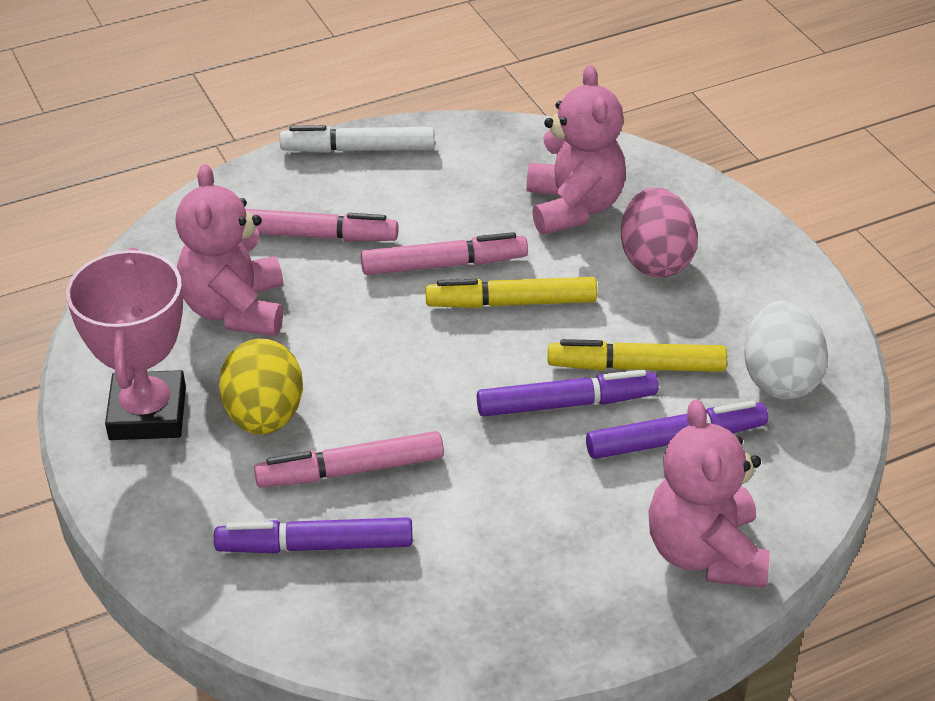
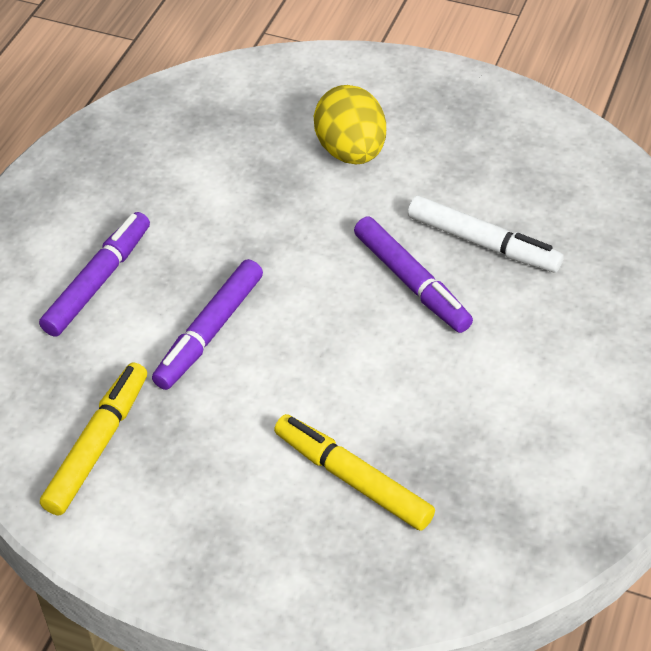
pink egg: [621,188,698,278] = 1 -> none = 0
pink marker: [245,209,399,241] [254,431,444,488] [361,232,528,275] = 3 -> none = 0
pink teddy bear: [176,164,283,336] [526,65,626,234] [648,399,770,588] = 3 -> none = 0
pink trophy: [66,248,186,440] = 1 -> none = 0
white egg: [744,300,828,400] = 1 -> none = 0

